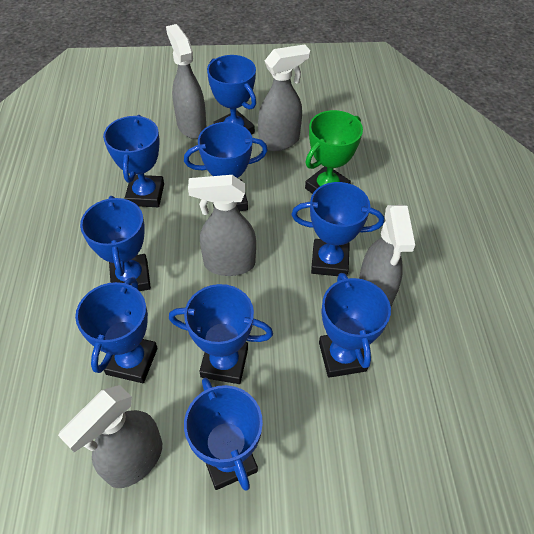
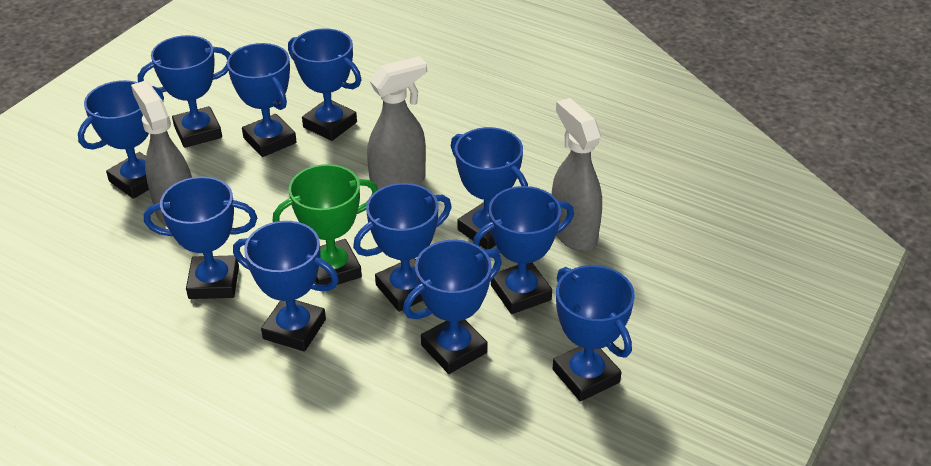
blue trophy: [75,277,158,383] [80,196,151,291] [103,115,164,207] [169,284,273,384] [184,122,268,211] [184,378,263,491] [207,55,256,135] [291,182,384,276] [319,273,391,378] = 9 -> [78,80,164,199] [138,35,231,148] [144,176,257,299] [227,43,297,157] [233,221,339,351] [288,28,361,141] [353,183,452,312] [403,240,502,374] [451,127,528,249] [473,186,574,314] [552,265,635,402] = 11
grey spray bottle: [58,385,162,488] [166,24,206,139] [188,175,256,276] [258,44,310,151] [359,205,415,306] = 5 -> [131,80,192,227] [367,56,427,190] [552,98,602,251] = 3

